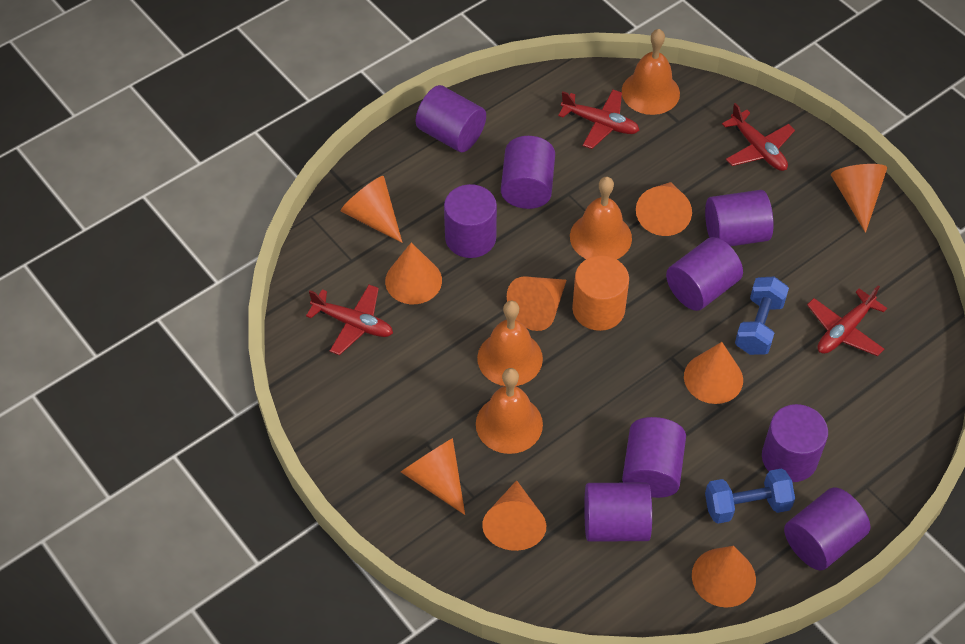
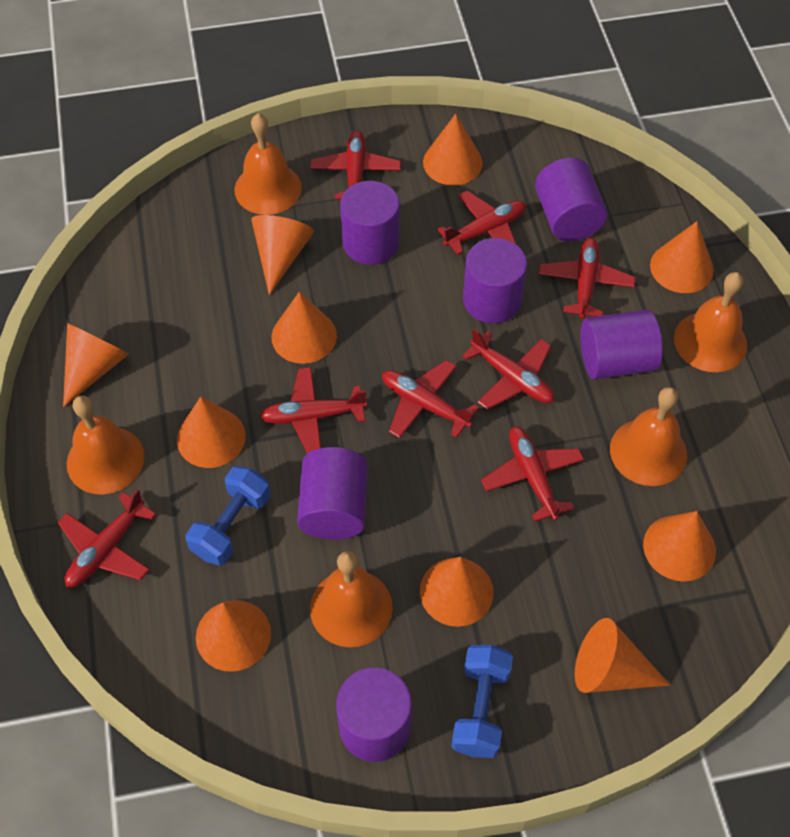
orange bell: [476,368,543,454] [477,301,543,386] [570,177,632,259] [622,29,680,115] = 4 -> [67,395,144,494] [235,113,302,215] [310,551,393,647] [610,387,687,486] [674,272,747,372] = 5
orange cone: [340,176,403,243] [385,242,442,304] [401,438,465,515] [482,480,546,551] [507,276,566,331] [636,182,692,236] [684,342,743,404] [692,546,756,608] [831,164,887,233] = 9 -> [63,323,129,407] [177,397,246,468] [196,600,271,672] [251,215,314,295] [272,292,337,364] [420,557,494,627] [423,114,483,185] [575,618,670,693] [643,511,716,582] [650,221,714,293] = 10
orange cylinder: [572,256,629,331] = 1 -> none = 0
purple cylinder: [416,85,486,152] [444,184,497,258] [501,136,555,209] [584,483,652,541] [622,417,686,498] [666,237,743,311] [705,190,774,246] [762,404,828,482] [784,487,870,571] = 9 -> [297,447,368,540] [336,667,412,762] [340,181,400,265] [463,238,527,324] [535,158,608,241] [580,310,663,380] = 6
red plane: [306,285,393,355] [558,90,640,149] [722,103,795,171] [807,285,887,356] = 4 -> [58,489,156,587] [260,367,367,453] [310,130,401,200] [382,360,479,438] [437,190,526,255] [462,328,554,410] [481,426,584,522] [538,238,636,319] = 8

